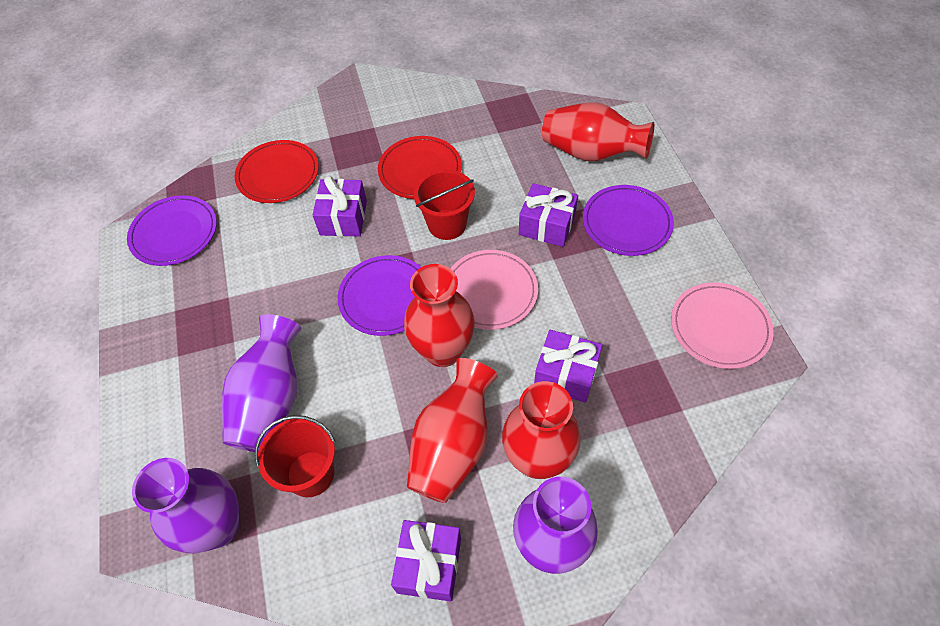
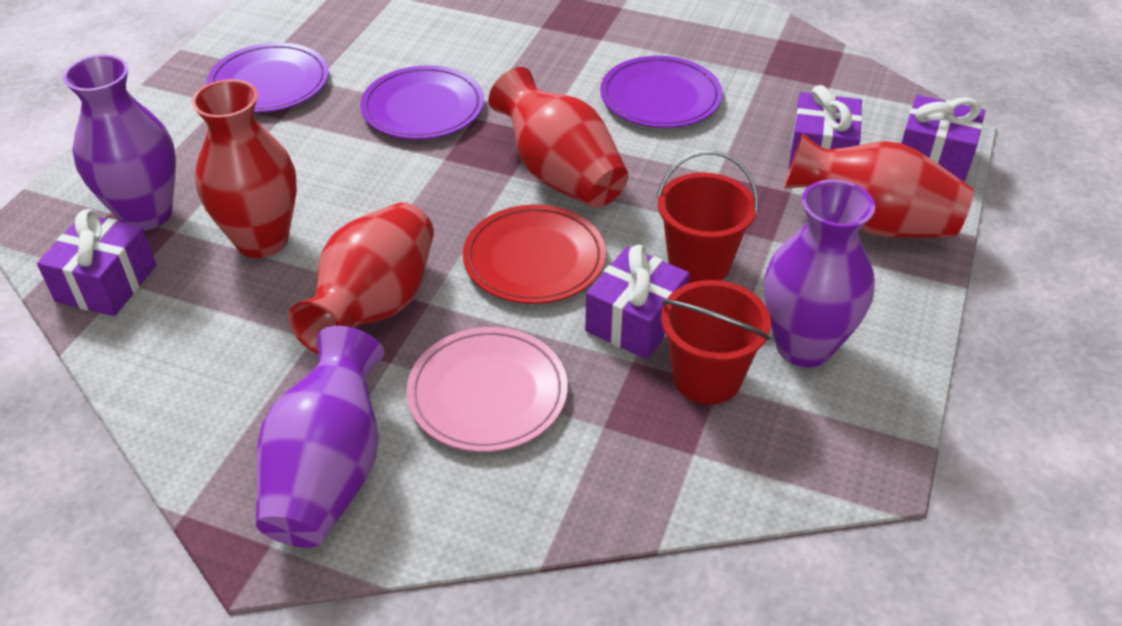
pink plate: [450,250,538,330] [671,282,774,369] = 2 -> [406,327,568,452] = 1
red plate: [234,140,319,203] [378,136,462,199] = 2 -> [463,205,606,304] = 1

